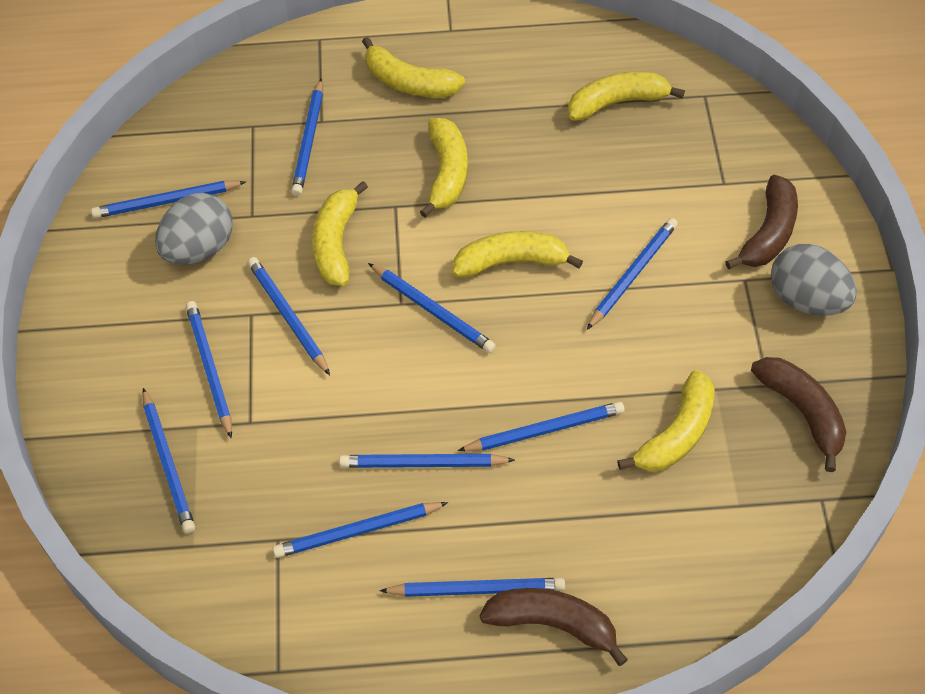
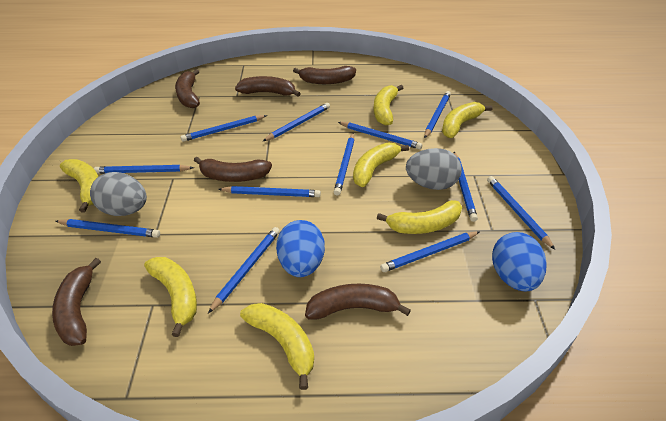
blue egg: none = 0 -> [276,220,325,277] [492,232,547,291] = 2
blue pencil: [91,181,246,218] [142,388,195,534] [186,301,232,439] [247,257,330,375] [273,502,448,558] [291,79,323,196] [339,454,515,468] [368,263,496,353] [379,578,565,597] [458,401,625,451] [587,218,678,330] = 11 -> [55,219,160,238] [94,165,194,174] [180,115,267,142] [208,227,280,314] [218,186,321,197] [263,103,330,141] [334,133,354,195] [338,122,422,149] [380,232,479,272] [424,91,451,138] [453,152,478,222] [487,176,555,250] = 12
brown banana: [480,588,628,666] [725,175,798,269] [751,357,846,472] = 3 -> [52,258,101,346] [175,69,200,108] [194,157,272,182] [235,76,301,97] [293,66,356,84] [305,284,411,319] = 6
yellow banana: [312,181,368,286] [362,37,465,98] [420,118,468,218] [452,231,583,277] [568,72,685,121] [617,370,715,472] = 6 -> [60,159,99,213] [144,257,197,337] [240,303,314,390] [353,143,409,187] [373,85,403,126] [377,200,462,234] [442,102,493,138] = 7

